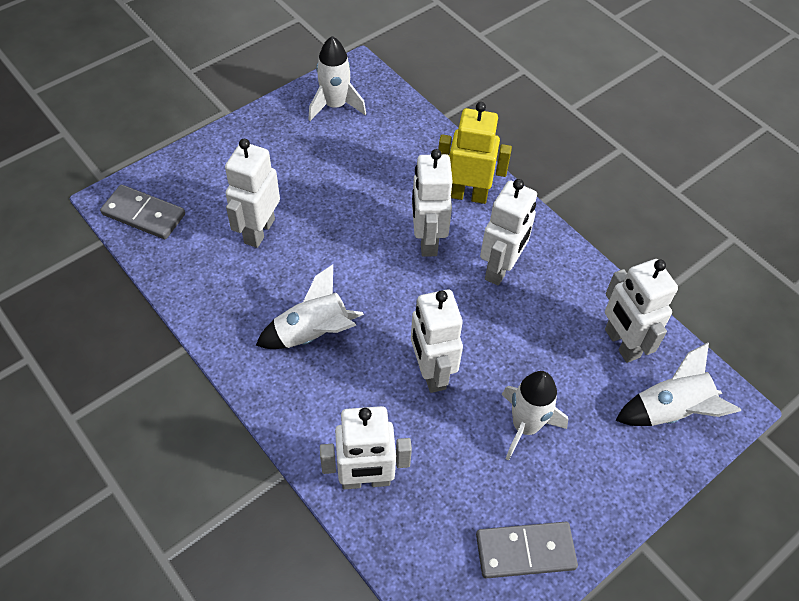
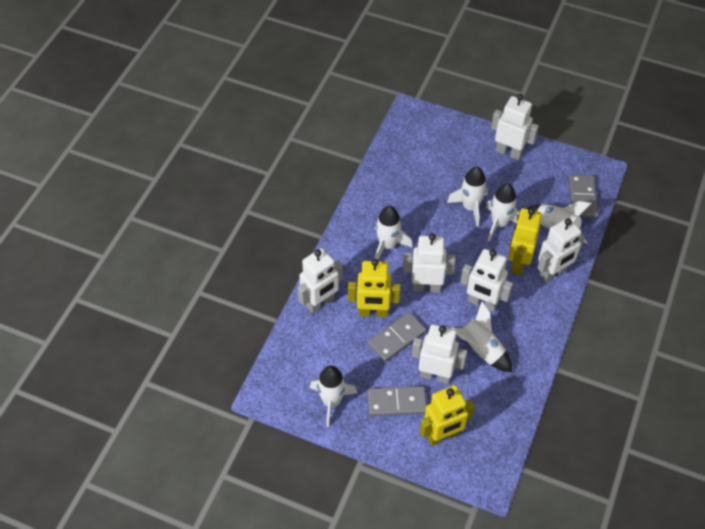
grey domino: [100,185,185,239] [476,522,578,578] = 2 -> [368,312,427,362] [368,386,427,416] [569,174,598,218] = 3
white rocket: [256,265,364,349] [308,36,366,121] [502,371,568,461] [615,342,741,426] = 4 -> [310,366,358,427] [375,206,413,260] [447,166,488,227] [451,301,512,372] [486,183,520,242] [527,201,592,244] = 6
yellow robot: [438,102,512,204] = 1 -> [348,259,401,317] [420,385,475,446] [508,208,542,275] = 3

